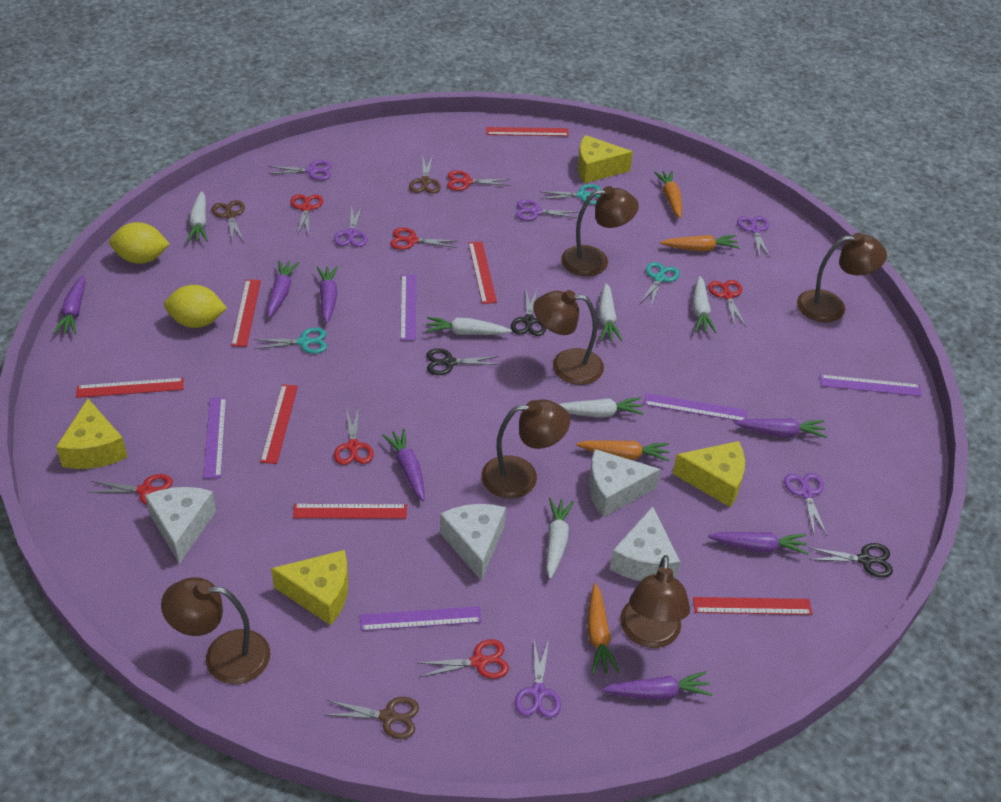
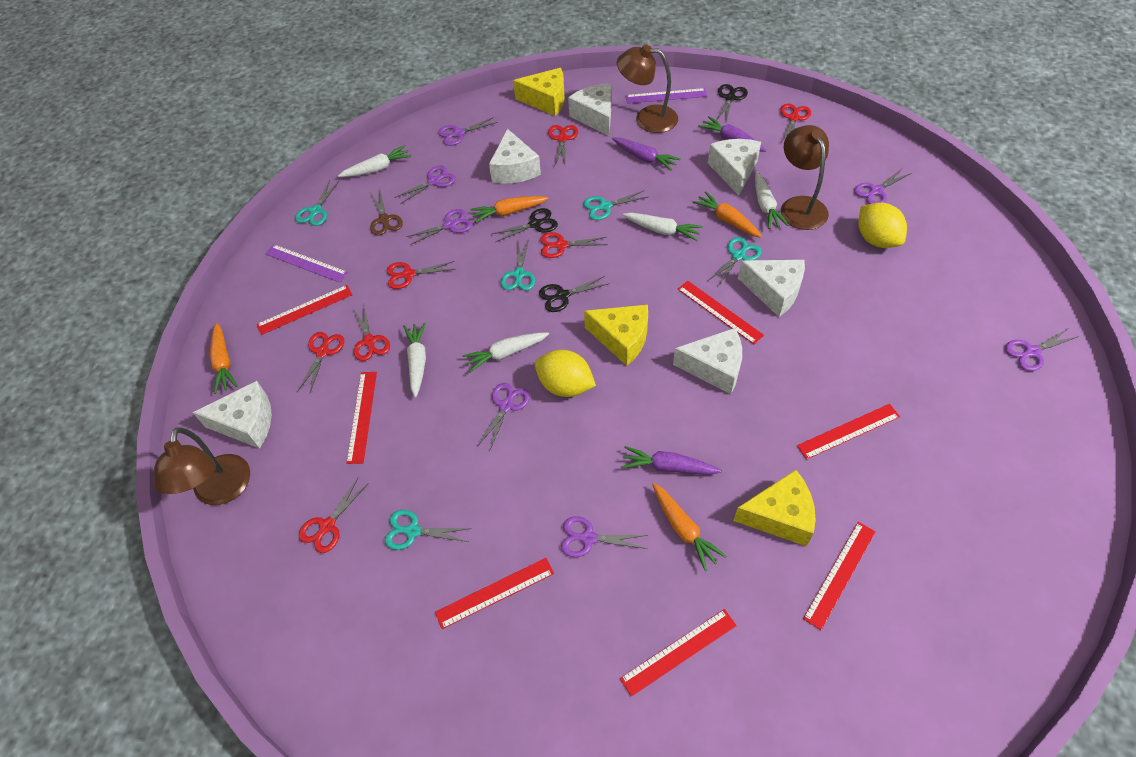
brown lamp: [161,577,270,684] [481,399,570,498] [533,290,604,385] [561,186,639,276] [620,555,690,648] [797,233,887,322] = 6 -> [154,427,250,505] [617,44,678,133] [781,125,829,230] = 3
brown scissors: [212,200,245,243] [326,697,419,739] [409,156,441,193] = 3 -> [370,191,403,236] = 1
purple carrot: [53,275,86,334] [267,260,299,317] [317,266,338,323] [382,429,425,501] [602,671,712,700] [708,532,808,555] [734,418,827,438] = 7 -> [612,138,681,171] [621,446,722,475] [698,116,767,152] = 3
purple ruler: [203,397,226,479] [360,606,482,631] [400,275,416,341] [644,393,747,421] [820,375,922,396] = 5 -> [265,244,348,283] [626,88,707,104] = 2
purple scissors: [268,160,332,180] [334,206,368,247] [515,639,561,718] [516,200,579,221] [737,216,770,258] [784,473,827,535] = 6 -> [395,166,456,204] [406,209,472,245] [438,117,498,146] [477,383,530,450] [561,516,648,557] [854,168,912,204] [1005,329,1079,371] = 7
turquoise scissors: [254,328,327,354] [539,184,601,205] [640,262,680,306] = 3 -> [295,180,339,226] [385,510,471,550] [501,239,535,291] [583,190,648,220] [707,237,762,287] = 5
white carrot: [186,191,208,242] [425,317,512,335] [546,498,574,579] [559,397,644,417] [598,283,622,341] [693,276,717,333] = 6 -> [338,145,411,177] [403,322,426,397] [462,332,549,373] [623,213,702,241] [755,171,789,229] = 5
white cheese: [145,487,216,564] [440,504,506,581] [589,449,661,517] [610,506,680,581] = 4 -> [192,381,272,449] [489,129,541,184] [568,84,612,136] [673,328,742,394] [708,139,761,195] [738,260,805,317] = 6
yellow cheese: [56,399,127,469] [271,550,348,625] [578,135,633,183] [672,441,745,507] = 4 -> [513,68,565,116] [584,305,648,366] [733,470,816,546] = 3

